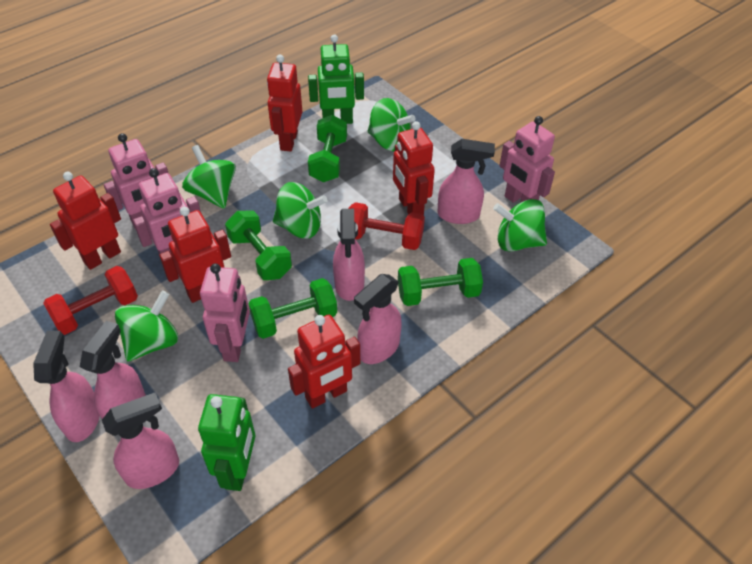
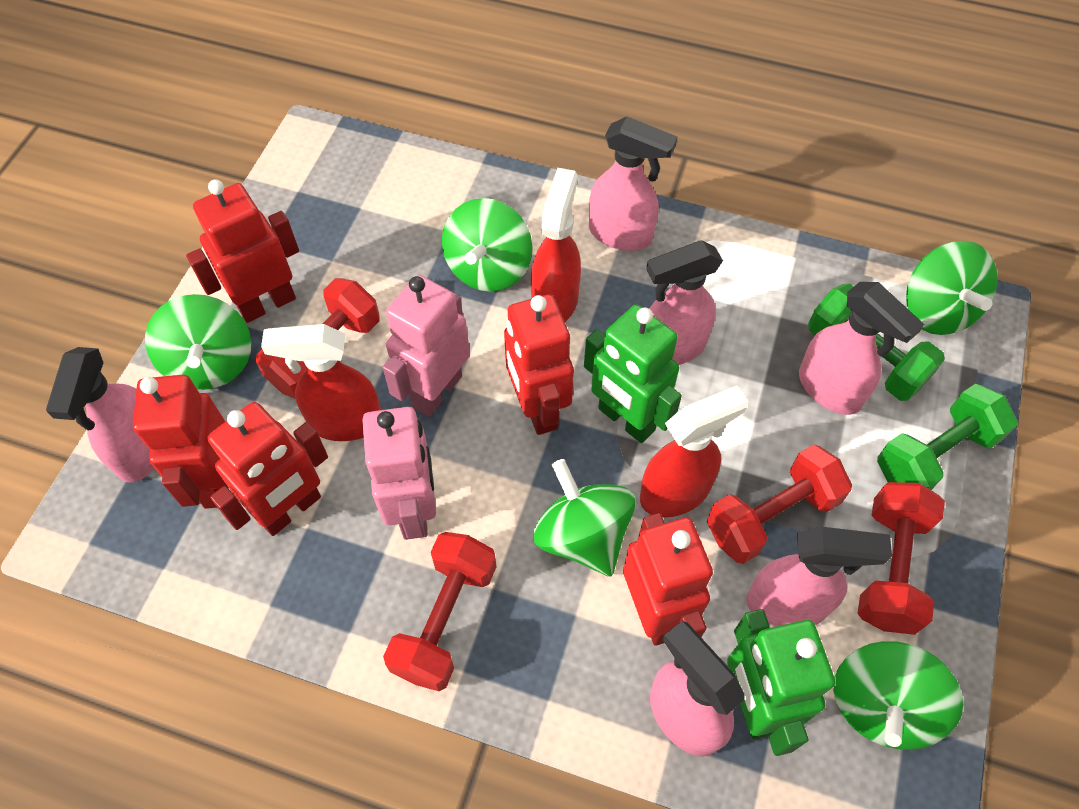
green dumbbell: [225,210,292,280] [248,278,337,339] [308,115,347,182] [398,258,483,306] = 4 -> [808,283,945,401] [877,384,1018,490] = 2
pink robot: [104,133,168,229] [133,168,201,254] [200,263,250,362] [499,116,555,203] = 4 -> [362,407,436,540] [382,275,470,417] = 2
red dumbbell: [43,266,138,335] [348,202,425,250] = 2 -> [256,278,379,399] [383,532,496,691] [707,444,852,564] [857,482,945,635] = 4
red spray bottle: none = 0 -> [261,324,381,441] [531,168,581,322] [640,385,749,517] = 3

